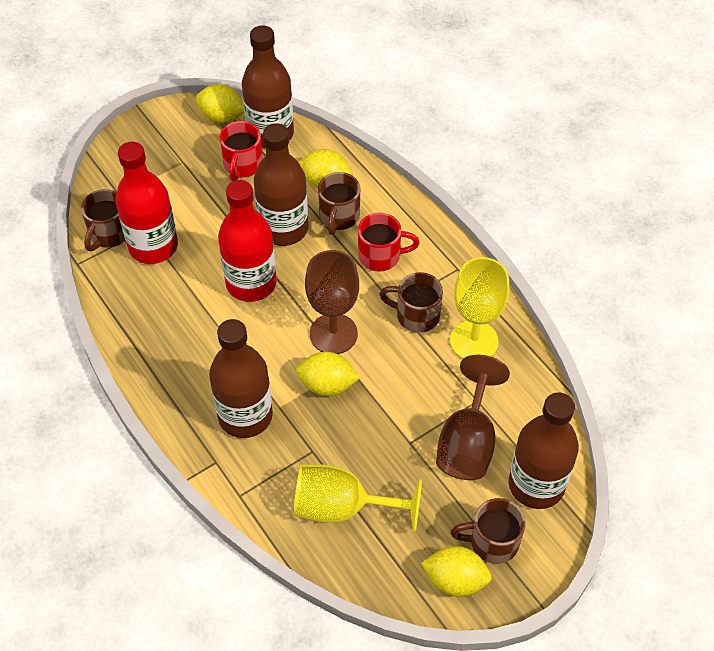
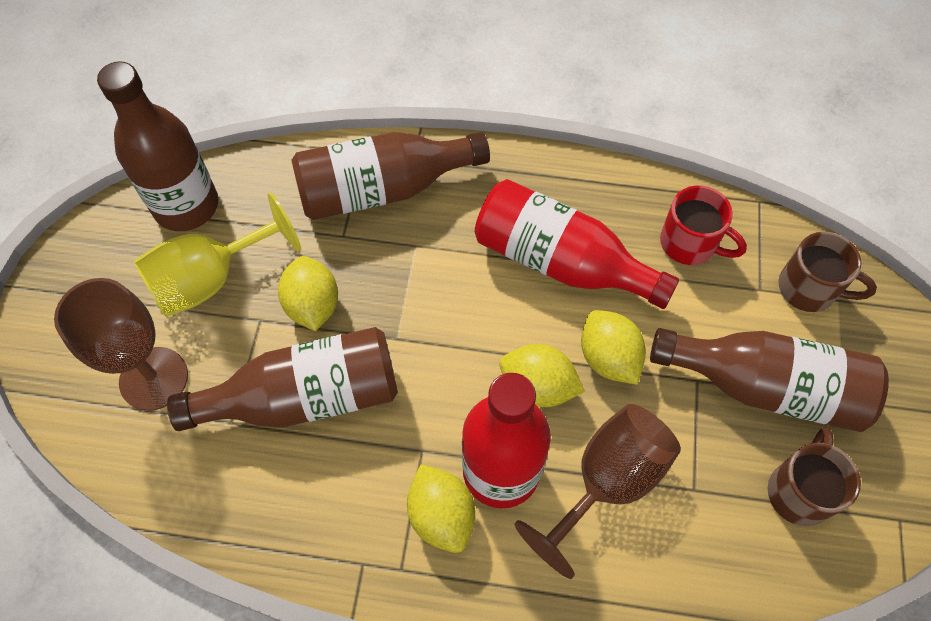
brown mug: [81,189,125,251] [318,172,360,235] [379,272,443,333] [450,498,526,564] = 4 -> [768,427,861,526] [778,232,877,312] = 2
red mug: [220,121,263,181] [358,213,420,272] = 2 -> [660,185,747,265] = 1
yellow goblet: [294,464,422,533] [450,257,509,359] = 2 -> [134,193,301,317] = 1

